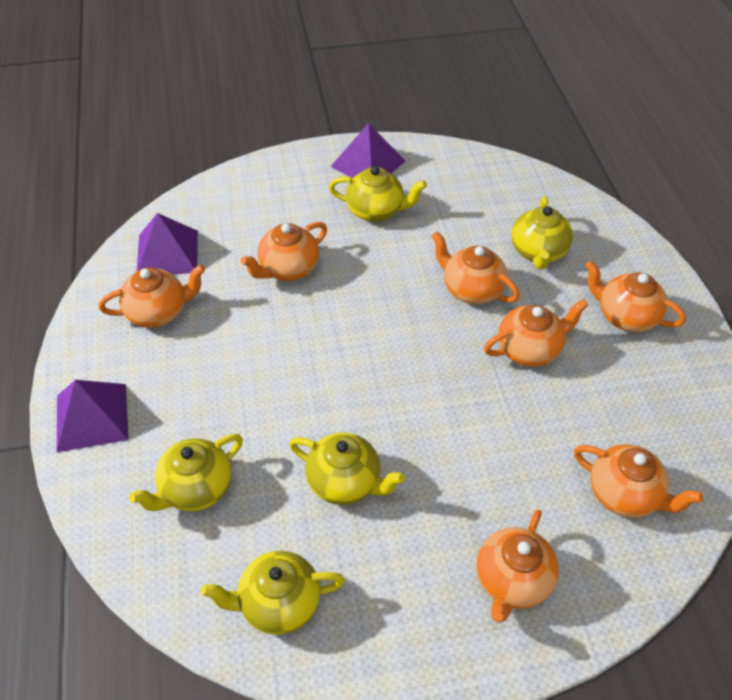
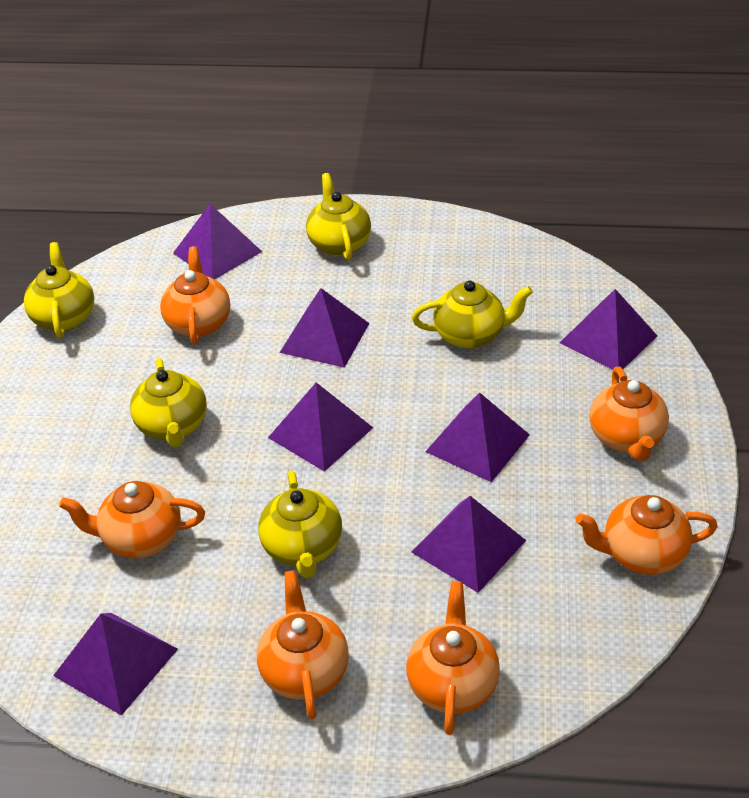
orange teapot: [99,265,205,328] [241,222,327,281] [432,231,520,304] [477,509,559,622] [484,299,588,367] [574,445,704,518] [585,261,686,332] = 7 -> [59,481,205,558] [160,246,230,345] [257,570,349,719] [406,581,500,735] [576,495,718,575] [589,366,669,461] = 6
purple pyramid: [57,380,129,452] [137,213,198,275] [330,123,405,178] = 3 -> [53,613,178,716] [173,204,262,279] [268,382,373,472] [280,288,369,368] [412,496,526,593] [425,392,530,482] [560,289,657,370] = 7

